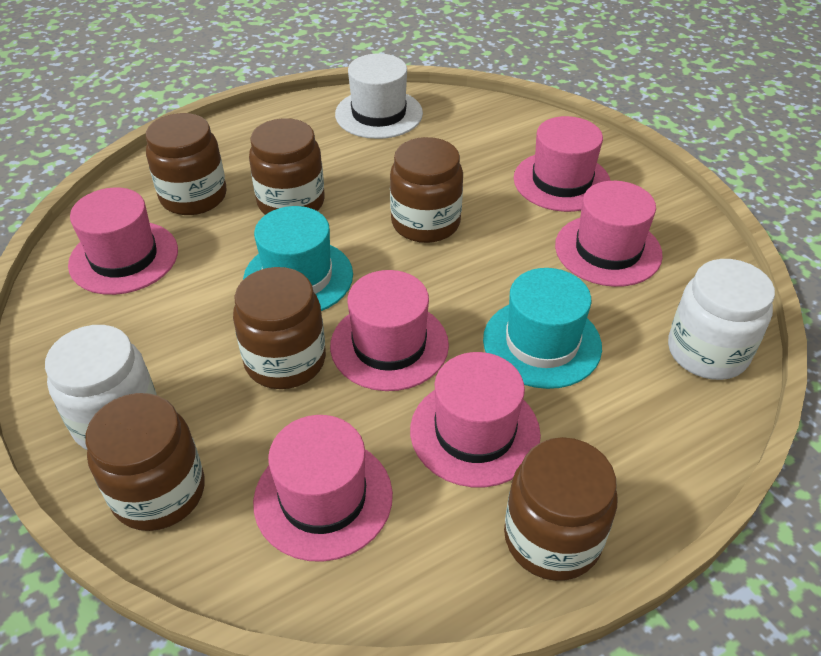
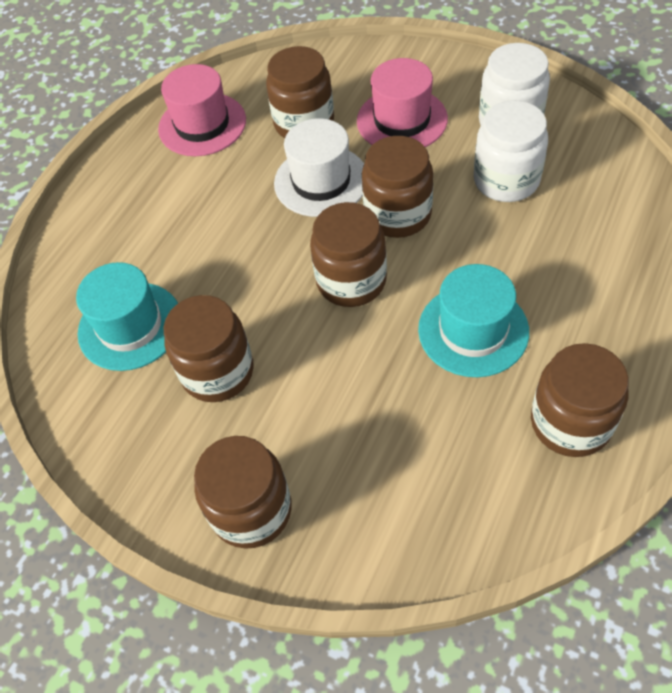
pink hat: [68,187,178,295] [253,415,393,562] [330,270,449,391] [410,352,541,487] [514,116,611,212] [555,181,663,287] = 6 -> [158,64,246,156] [357,58,448,147] = 2

